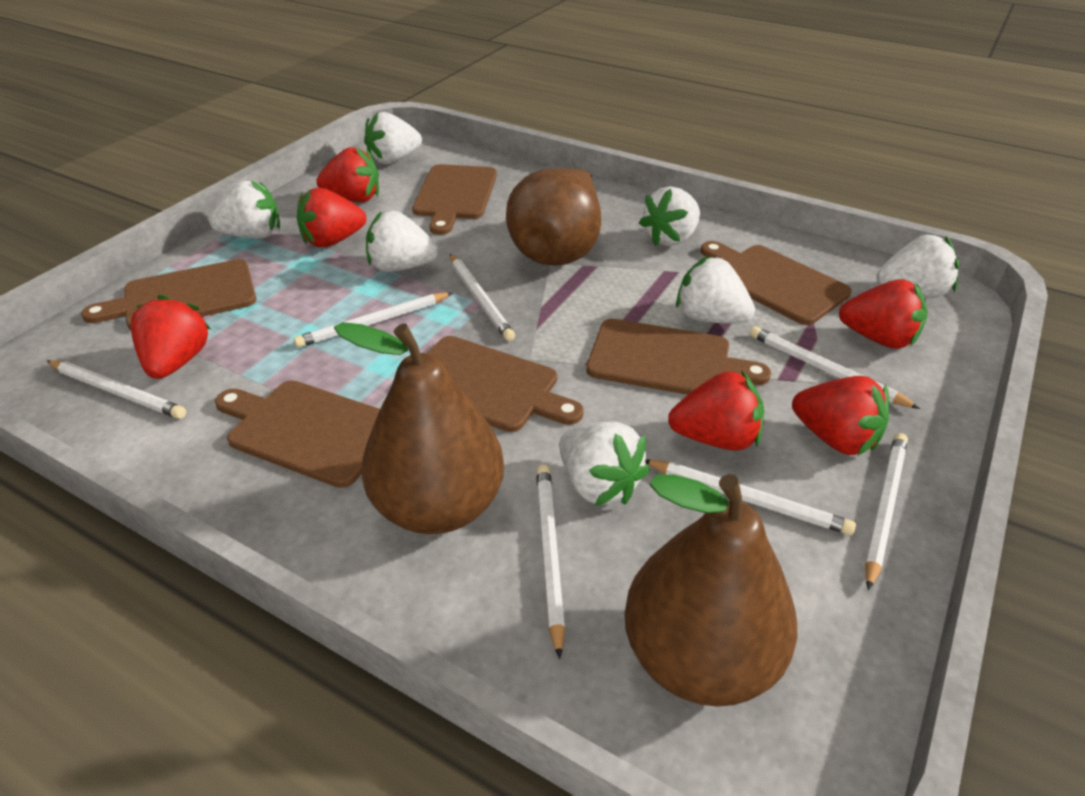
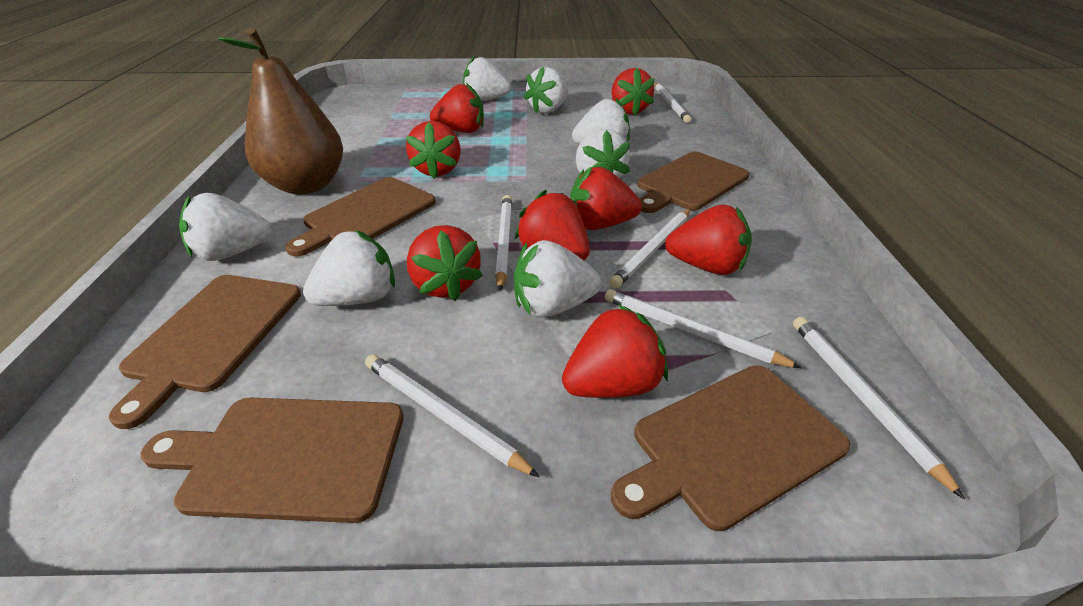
brown cutting board: [81,259,257,330] [215,380,380,488] [412,164,497,235] [427,336,584,432] [586,319,771,395] [700,241,851,325] = 6 -> [109,275,301,429] [141,398,404,523] [285,177,436,256] [611,365,850,531] [637,151,749,213] = 5
brown pear: [334,322,504,534] [506,168,601,265] [624,474,797,707] = 3 -> [218,28,343,194] = 1
red strawberry: [131,295,211,379] [297,188,366,247] [316,147,379,202] [668,370,764,451] [792,376,889,455] [839,279,928,349] = 6 -> [406,121,461,179] [407,225,483,301] [430,83,484,133] [515,190,590,260] [562,304,668,398] [570,167,642,230] [611,68,655,115] [665,204,752,275] = 8
white pencil: [47,360,186,419] [294,292,453,348] [450,254,515,341] [536,465,565,659] [646,460,856,535] [750,326,920,409] [865,433,908,590] = 7 -> [365,354,540,477] [495,195,512,291] [605,289,802,368] [609,209,691,288] [655,82,691,123] [793,317,965,500] = 6

